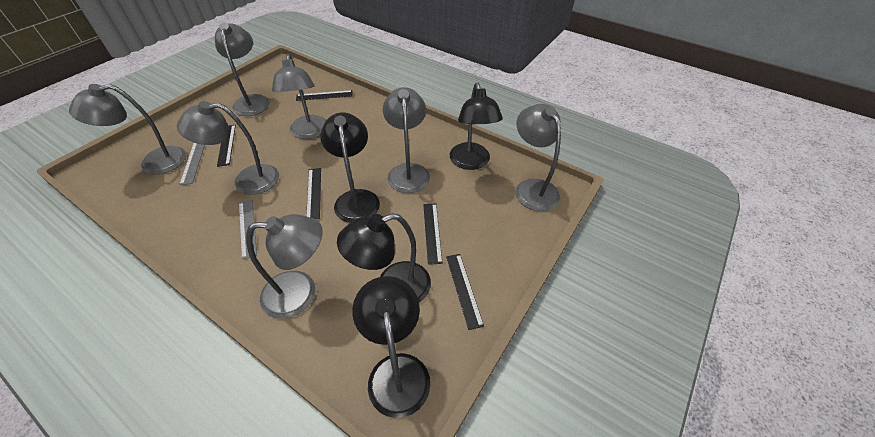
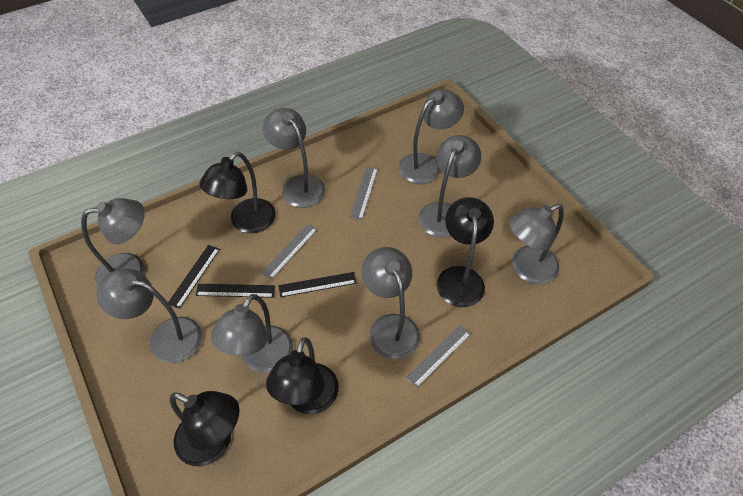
black ruler: [217,125,236,167] [296,90,353,101] [306,168,321,219] [423,203,442,265] [446,254,484,330] = 5 -> [168,245,220,309] [196,284,275,298] [278,272,357,297] = 3
grey lamp: [69,84,186,174] [177,101,279,195] [215,23,270,116] [246,214,323,319] [272,54,326,139] [383,87,430,193] [515,104,561,211] = 7 -> [81,198,145,285] [96,268,202,363] [211,294,293,373] [263,108,325,208] [362,247,420,360] [398,89,464,184] [418,135,481,238] [509,204,564,285] = 8
grey ruler: [179,143,205,185] [239,200,257,259] = 2 -> [261,223,318,280] [350,166,378,220] [406,325,471,388] = 3

